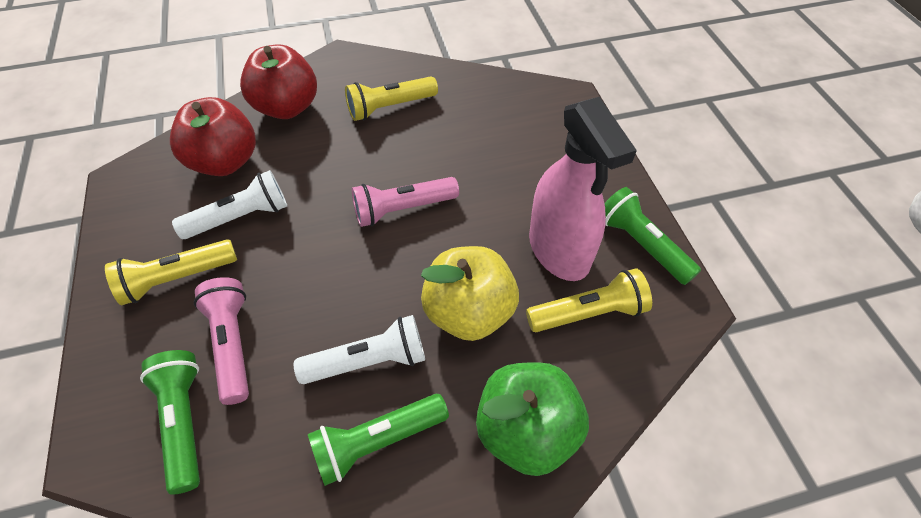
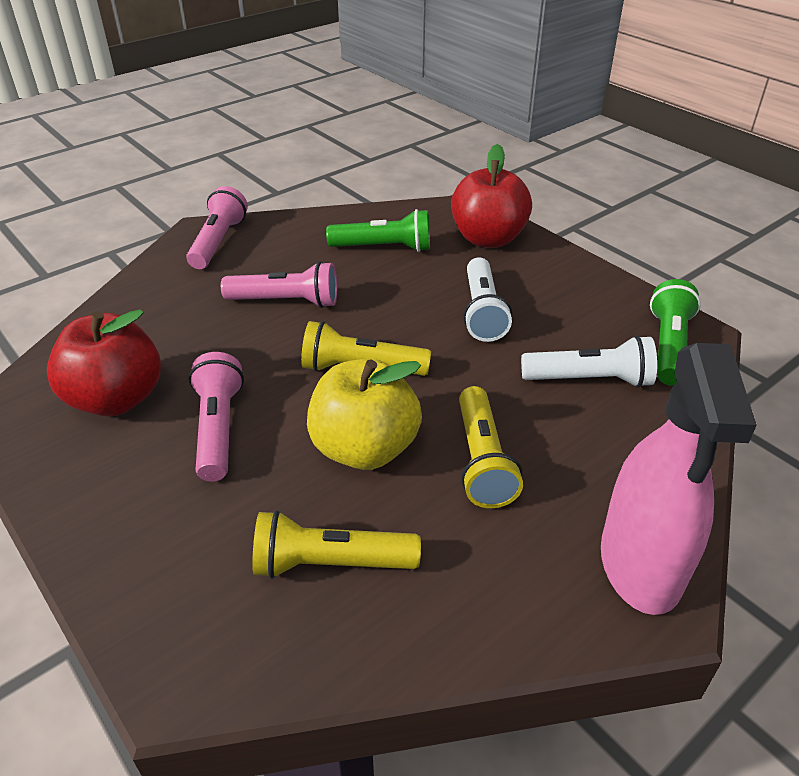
green apple: [476,362,589,476] = 1 -> none = 0
green flashlight: [140,350,200,495] [308,394,449,486] [604,187,701,285] = 3 -> [326,209,430,252] [650,279,701,386] = 2
pink flashlight: [194,277,249,405] [352,177,459,227] = 2 -> [186,186,248,269] [189,352,244,482] [221,261,337,308] = 3

